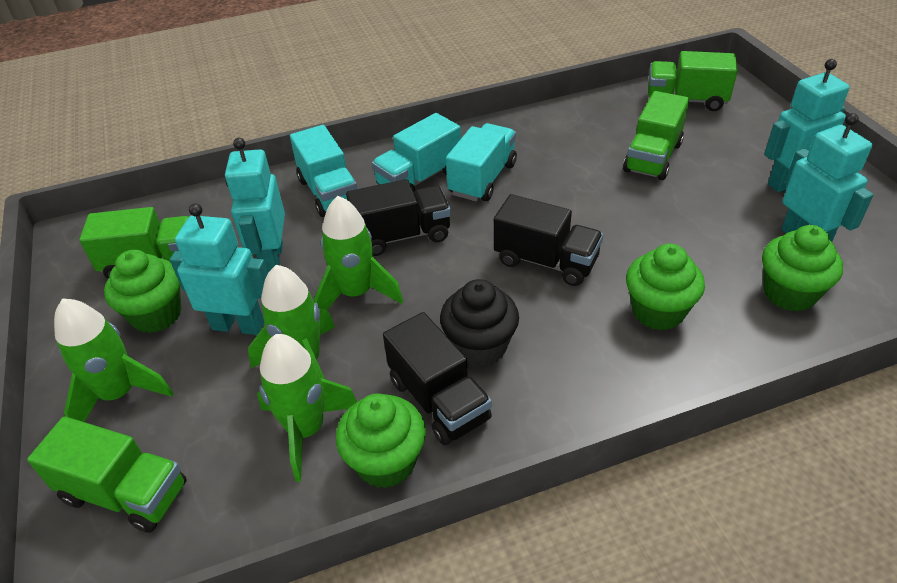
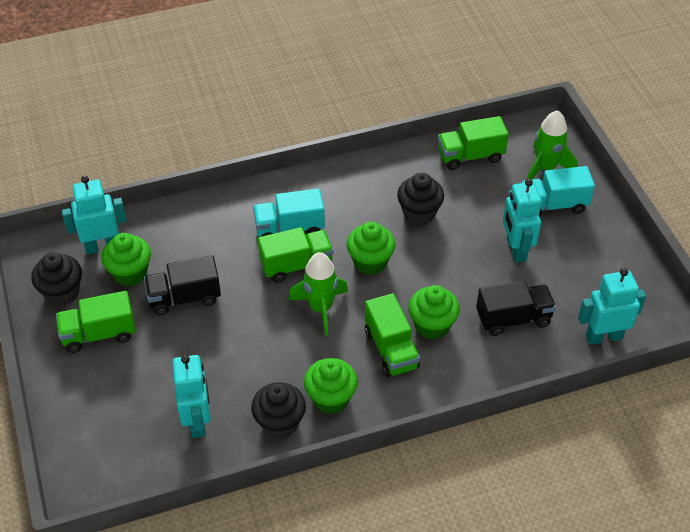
black cupcake: [440,279,519,367] = 1 -> [31,252,82,306] [251,382,306,439] [397,173,444,225] = 3
black truck: [346,179,451,256] [383,312,492,445] [494,194,603,286] = 3 -> [144,255,221,315] [476,281,556,336] = 2
green rocket: [54,298,173,422] [248,265,335,379] [257,334,357,482] [314,196,403,310] = 4 -> [288,252,348,337] [527,110,578,179] = 2
turquoise truck: [290,125,357,217] [372,113,461,192] [446,123,517,201] = 3 -> [253,188,325,237] [521,166,595,217] = 2

